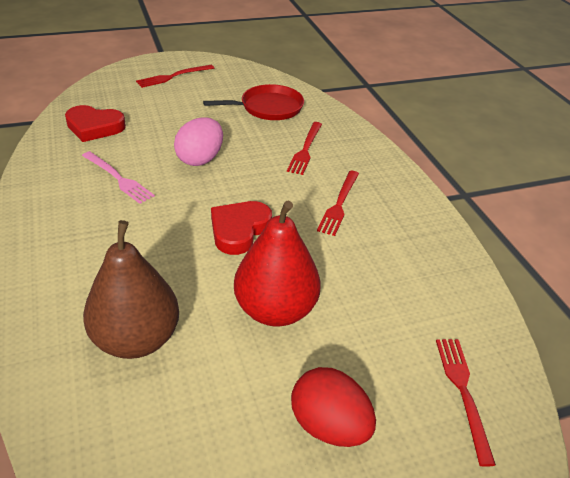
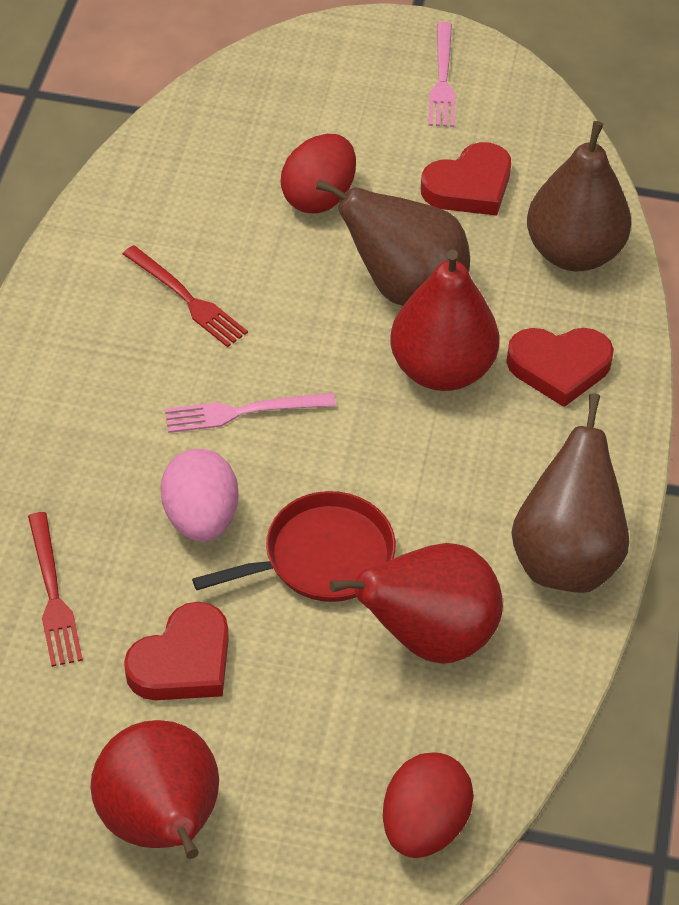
brown pear: [83,220,179,359] = 1 -> [316,179,470,306] [511,393,629,593] [527,121,631,271] = 3
pink fork: [82,151,155,204] = 1 -> [165,393,336,433] [429,22,455,127] = 2
red egg: [291,367,376,447] = 1 -> [281,134,356,214] [383,752,474,858] = 2
red fork: [136,65,214,88] [287,122,322,175] [317,171,359,236] [436,339,496,467] = 4 -> [28,512,83,667] [123,245,248,347] = 2
red heart: [65,105,126,142] [211,201,272,255] = 2 -> [124,602,229,700] [421,142,511,216] [506,328,614,407] = 3
red pear: [234,201,321,327] = 1 -> [90,720,219,859] [330,543,503,664] [390,250,499,391] = 3

